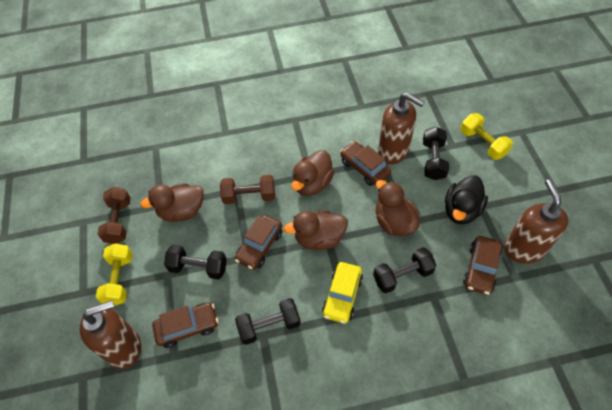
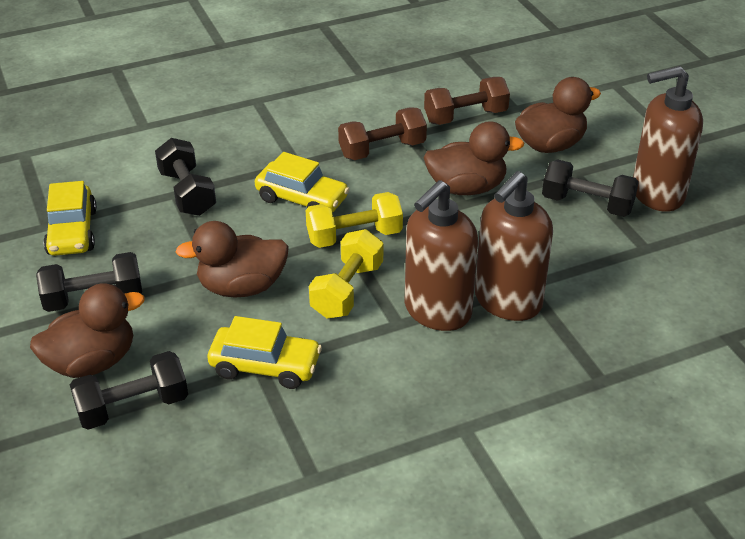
black duck: [445,175,488,224] = 1 -> none = 0
brown car: [152,303,218,348] [235,215,282,270] [340,141,391,186] [463,236,502,295] = 4 -> none = 0
yellow car: [322,262,363,324] = 1 -> [43,181,97,256] [208,316,322,389] [255,152,350,213] = 3

